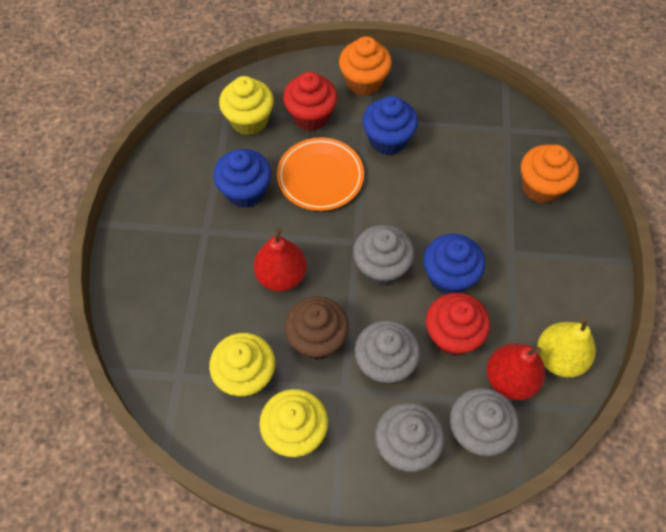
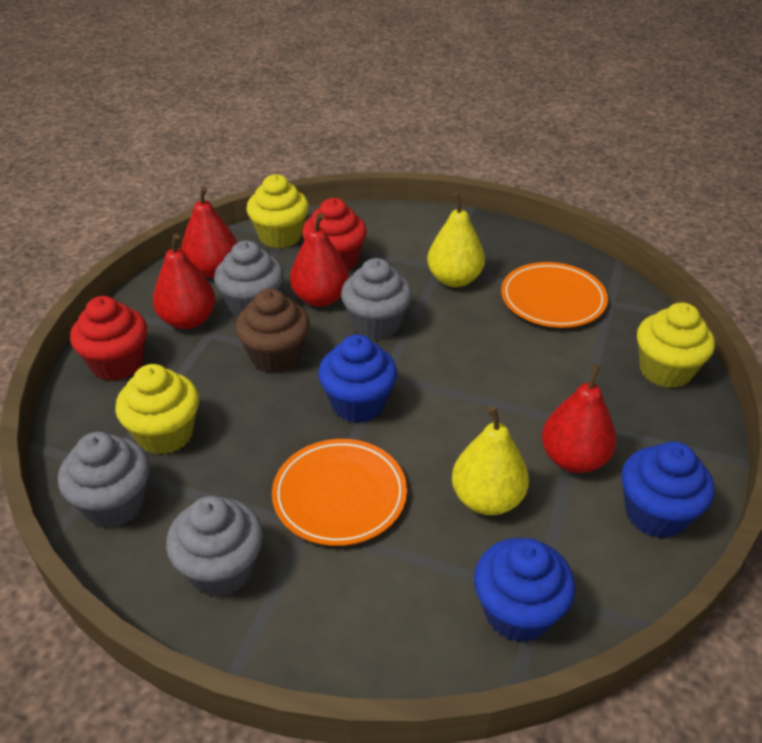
orange cupcake: [339,36,392,96] [521,145,579,204] = 2 -> none = 0
orange plate: [277,137,364,211] = 1 -> [272,439,407,546] [501,262,608,328] = 2
red pear: [254,227,307,291] [487,343,545,400] = 2 -> [153,234,215,329] [181,186,237,278] [290,213,349,307] [542,364,617,473] = 4
yellow pear: [537,317,596,377] = 1 -> [427,193,485,287] [452,406,529,515] = 2

